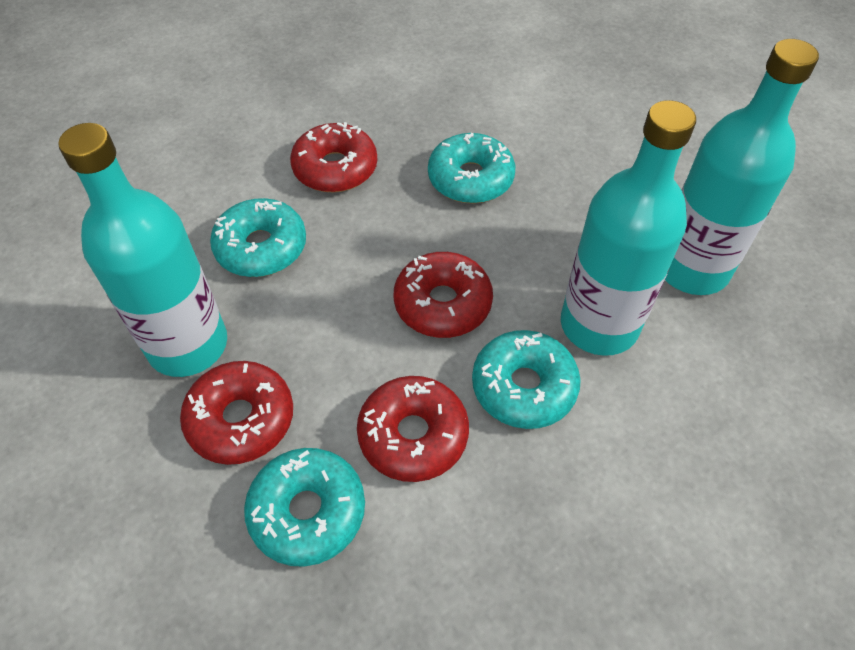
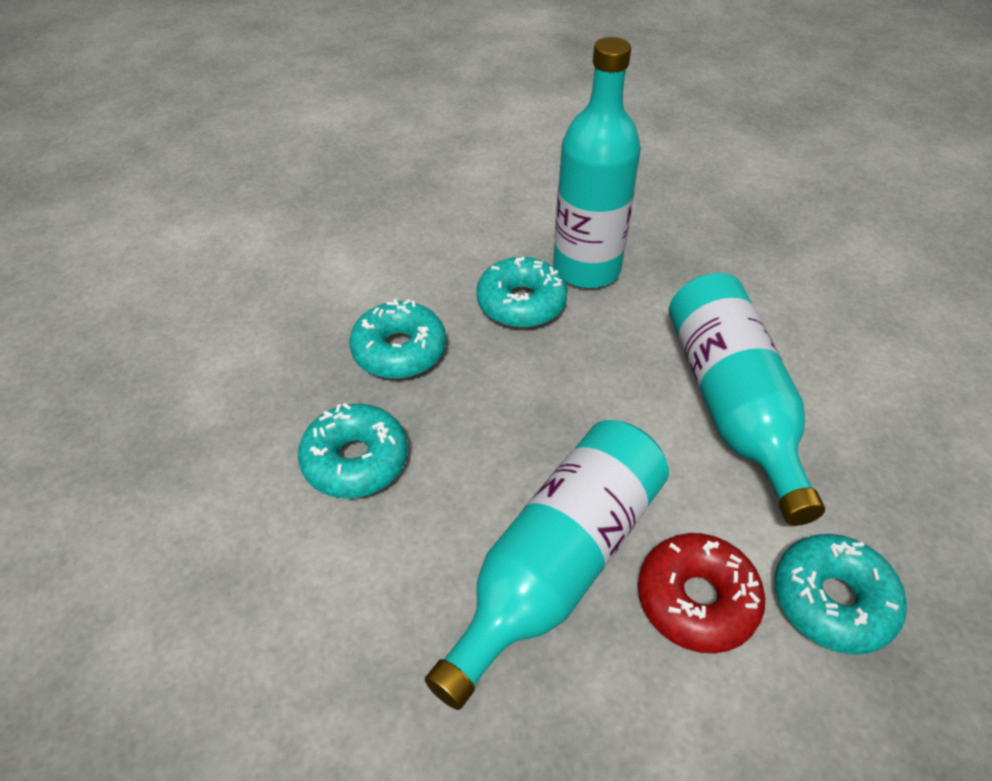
red donut: [180,361,293,465] [290,122,377,192] [357,376,469,482] [394,252,493,338] = 4 -> [638,533,765,653] = 1

